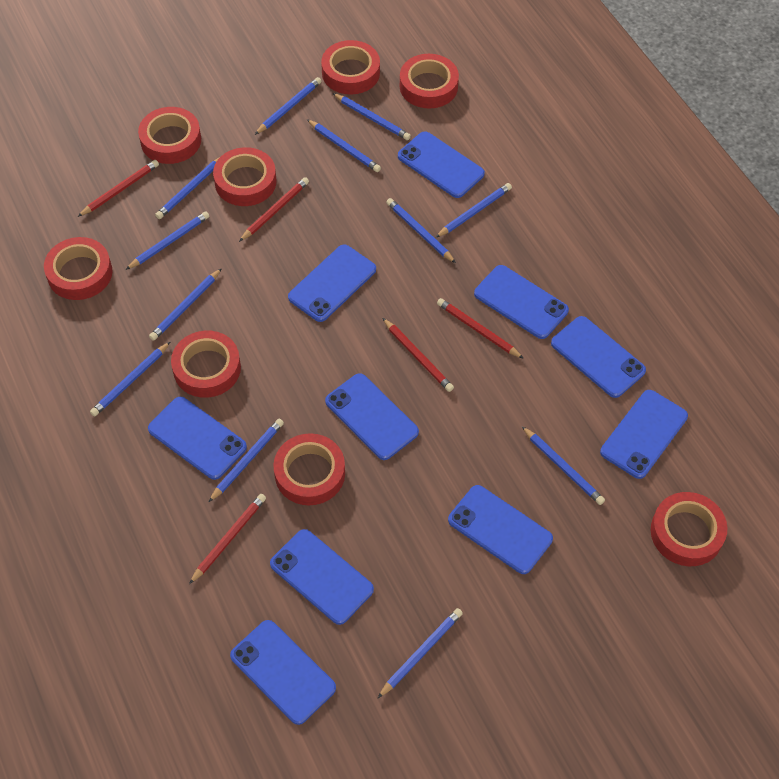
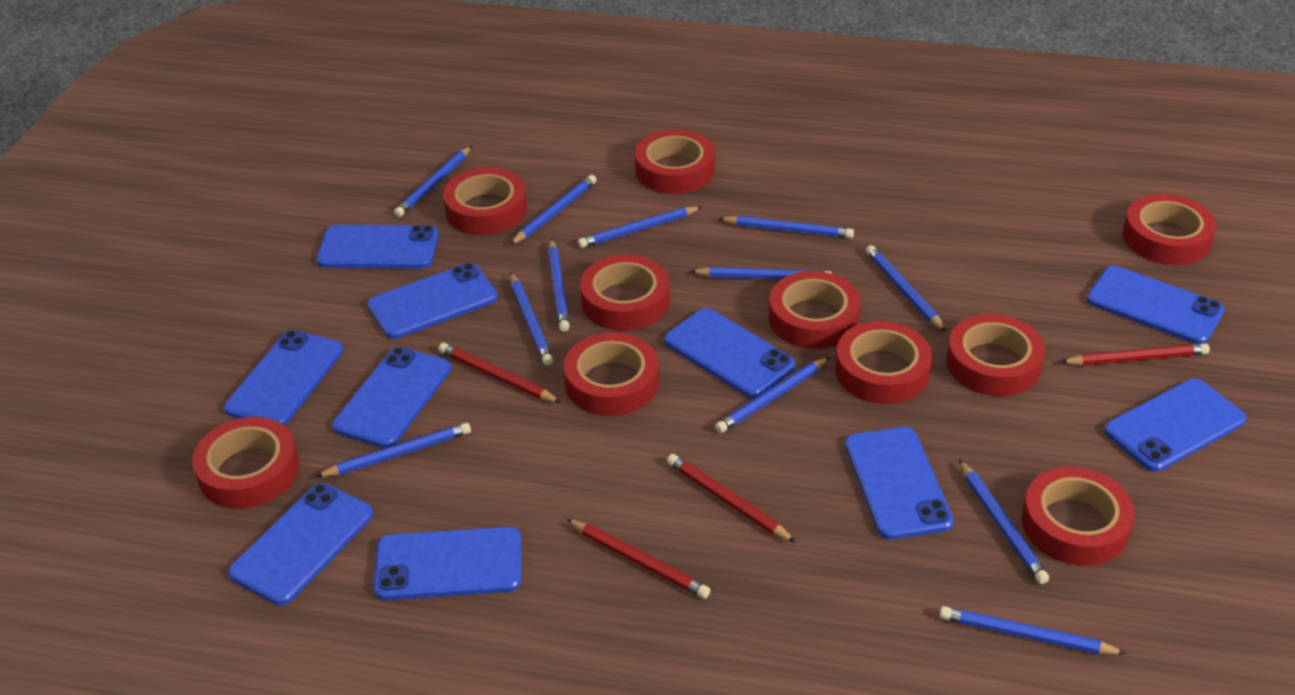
red pencil: [78,160,159,217] [189,494,266,584] [239,177,309,242] [383,318,454,392] [437,298,524,359] = 5 -> [438,343,561,403] [566,519,711,599] [667,454,796,543] [1061,343,1210,366] = 4
red tape: [44,237,112,300] [138,107,201,164] [171,331,241,398] [213,147,276,206] [273,433,345,505] [321,40,380,95] [400,54,459,109] [651,492,727,566] = 8 -> [192,417,299,509] [443,168,527,235] [564,332,659,416] [580,255,670,331] [635,130,715,194] [769,271,861,349] [835,321,932,404] [946,314,1045,396] [1021,467,1135,566] [1123,194,1217,265] = 10

